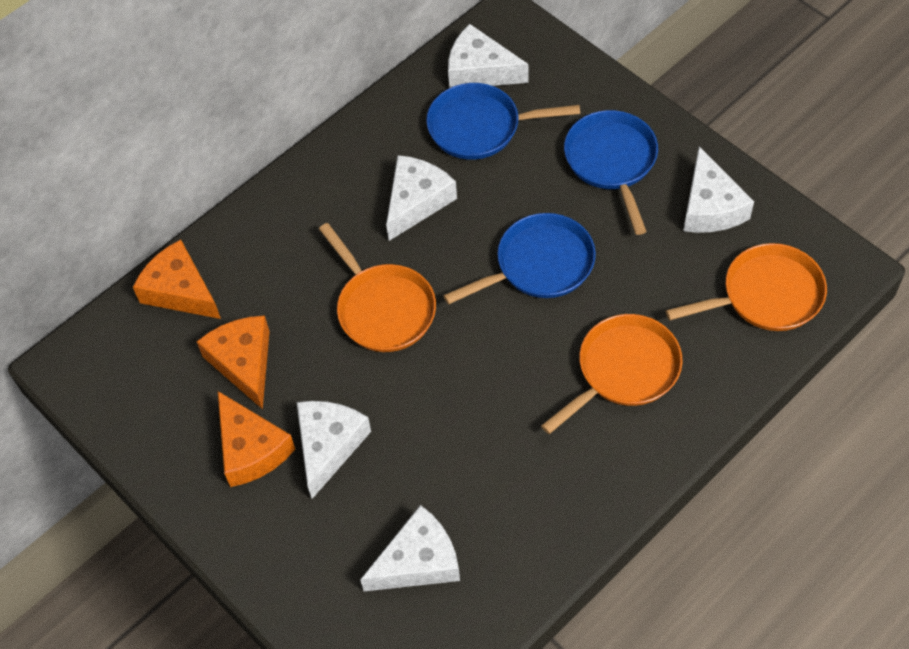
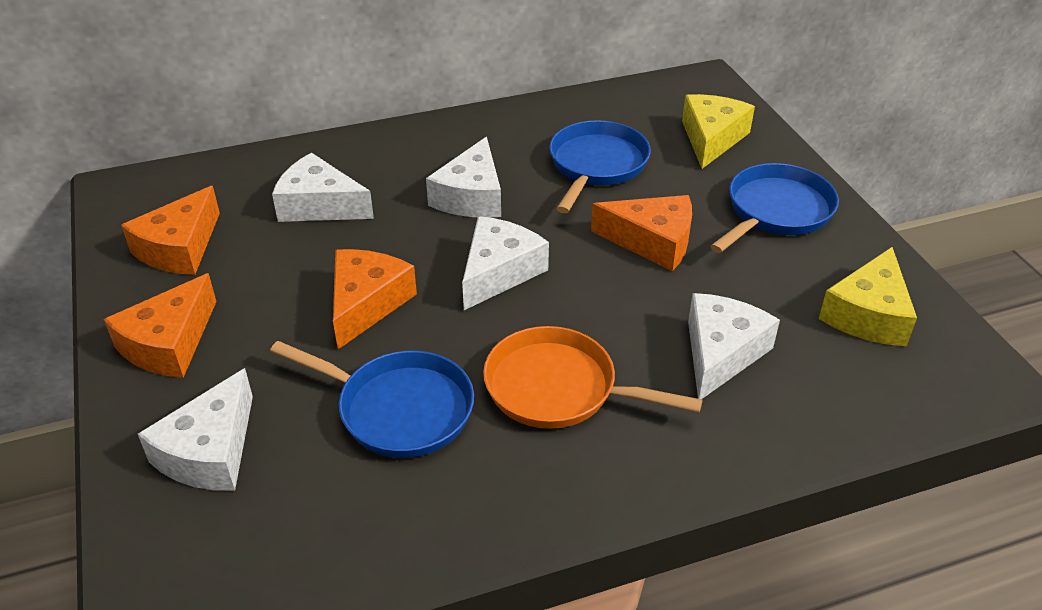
orange cheese: [133,240,221,319] [196,315,270,409] [218,391,295,487] = 3 -> [104,273,217,378] [121,186,220,275] [333,249,417,349] [591,195,692,271] = 4
orange pan: [319,223,436,352] [541,314,683,434] [665,243,827,331] = 3 -> [483,326,703,429] = 1
yellow cheese: none = 0 -> [682,94,755,169] [819,247,917,346] = 2

